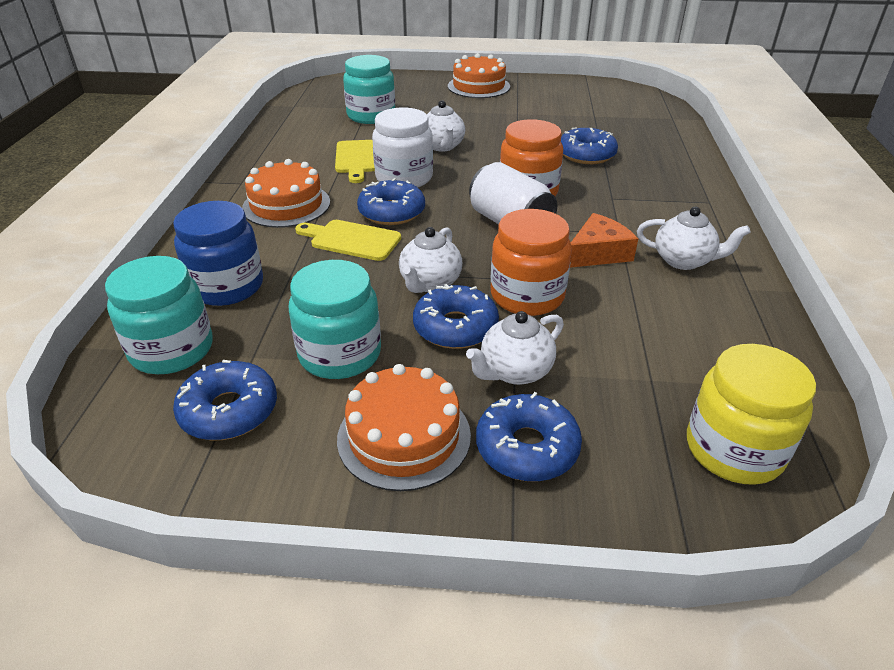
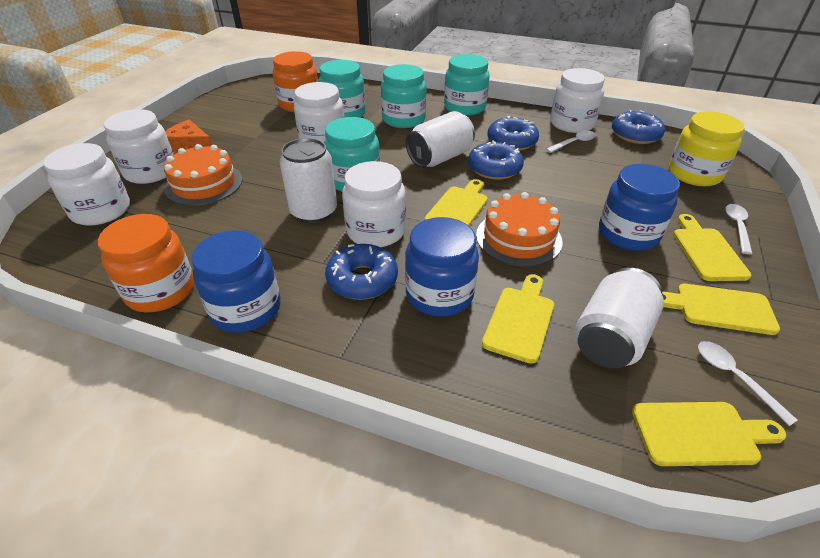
blue donut: [173,360,277,440] [357,178,425,225] [413,284,499,349] [476,392,582,482] [561,128,618,164] = 5 -> [325,244,398,300] [468,140,524,180] [487,116,539,151] [612,110,665,144] = 4
blue jar: [173,201,263,306] = 1 -> [191,230,281,333] [405,217,479,317] [599,164,680,251] = 3
orange cake: [242,159,330,228] [337,364,471,491] [448,53,510,98] = 3 -> [164,144,243,206] [476,192,563,267] = 2
turquoise jar: [105,256,213,374] [289,260,381,379] [343,55,395,124] = 3 -> [319,60,365,118] [324,117,380,192] [381,64,427,128] [444,54,490,116] = 4
white can: [469,162,557,224] = 1 -> [279,138,337,223] [406,111,475,167] [575,268,664,368] = 3
white jar: [372,107,433,188] = 1 -> [43,143,130,226] [104,109,174,184] [294,82,344,142] [342,161,406,247] [550,68,605,133] = 5
white spoon: none = 0 -> [546,131,596,153] [698,341,798,426] [725,204,753,254] = 3
white teapot: [399,227,462,293] [427,100,465,152] [466,311,564,385] [637,207,751,270] = 4 -> none = 0
yellow cutting board: [295,220,401,261] [335,140,375,183] = 2 -> [425,179,488,226] [482,274,554,364] [632,402,786,466] [662,284,780,335] [673,214,752,281] = 5

